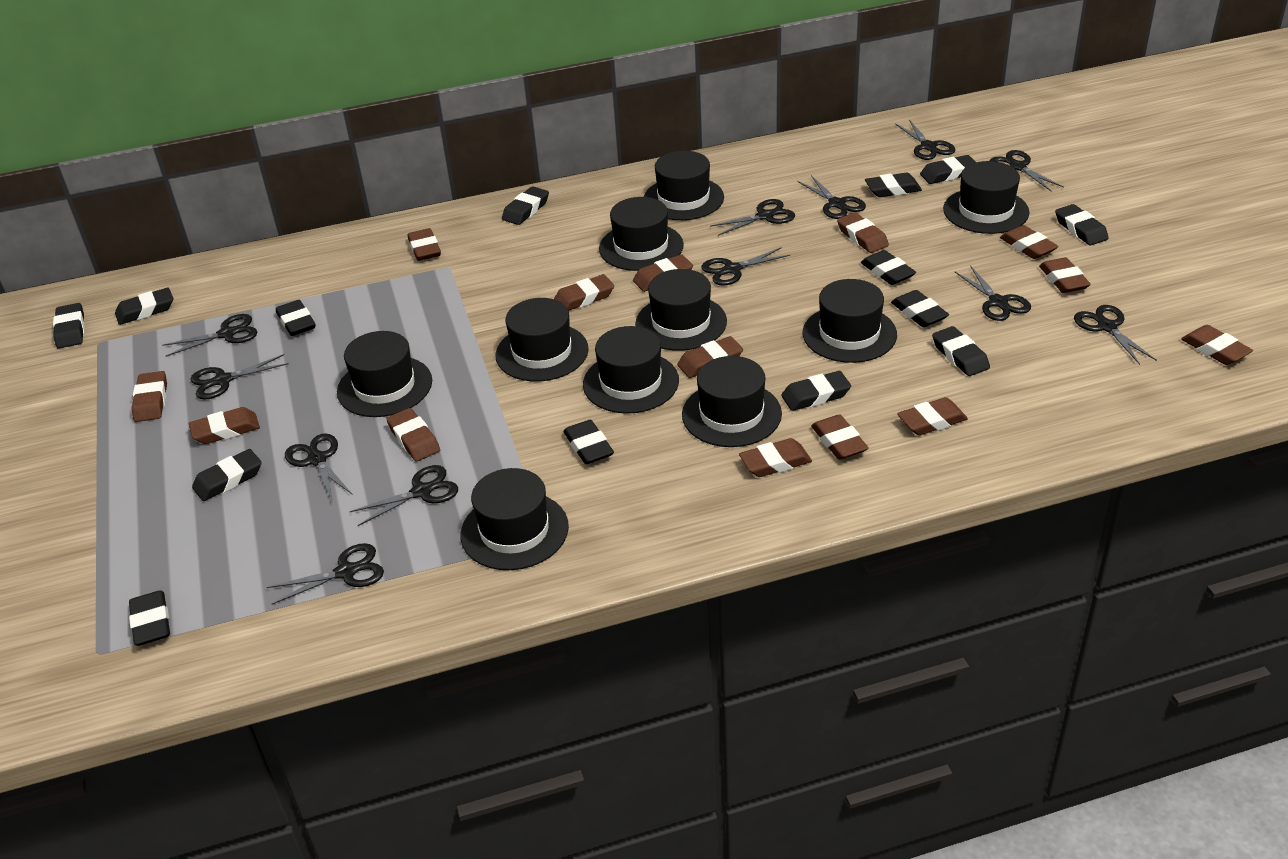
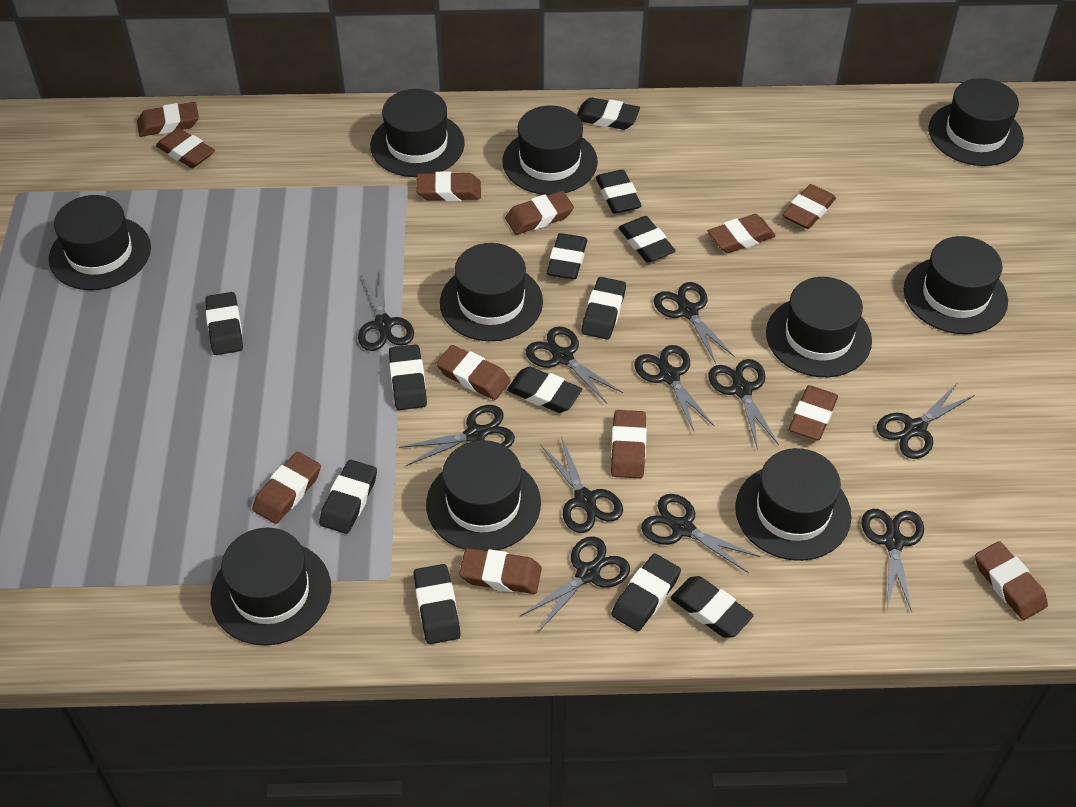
black eraser: [53,303,85,348] [115,288,173,325] [129,590,170,646] [192,449,262,501] [276,300,316,336] [502,186,549,225] [563,420,614,464] [781,371,851,411] [861,250,916,285] [865,173,922,197] [891,290,949,327] [920,155,976,184] [932,326,990,376] [1055,204,1109,245] = 14 -> [205,292,243,355] [319,460,377,534] [389,344,427,410] [413,564,461,644] [507,366,582,413] [547,233,587,279] [577,98,640,130] [581,277,626,339] [596,170,642,213] [611,553,681,631] [618,216,676,263] [671,576,754,638] = 12
black scissors: [162,314,257,357] [190,354,289,400] [267,543,384,605] [285,433,353,500] [349,465,458,526] [702,247,790,286] [710,199,795,236] [797,175,866,219] [895,119,955,160] [955,265,1031,321] [989,150,1064,191] [1074,305,1157,365] = 12 -> [358,270,414,351] [399,405,515,466] [521,536,630,632] [526,326,623,404] [541,436,623,533] [634,345,715,433] [641,494,760,573] [653,282,735,363] [708,359,779,449] [862,509,924,612] [877,384,975,459] = 11
brown eraser: [132,371,167,422] [189,407,260,444] [387,408,440,462] [408,228,441,261] [554,274,614,311] [633,254,693,292] [677,336,743,378] [739,438,812,477] [811,414,869,460] [837,213,889,253] [897,397,968,436] [1000,225,1059,259] [1039,257,1091,293] [1181,325,1253,365] = 14 -> [137,102,199,137] [156,128,215,168] [252,452,321,524] [416,171,481,201] [436,345,511,400] [459,548,542,594] [505,191,574,235] [611,410,647,478] [708,214,776,253] [782,184,836,229] [789,385,838,440] [975,541,1048,620] = 12

